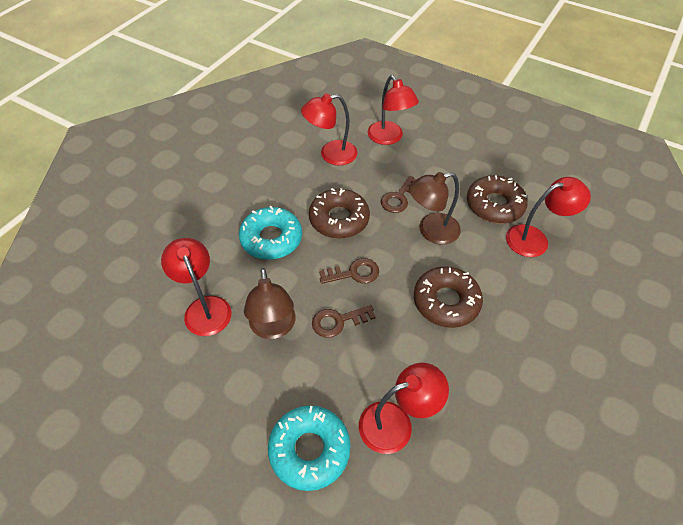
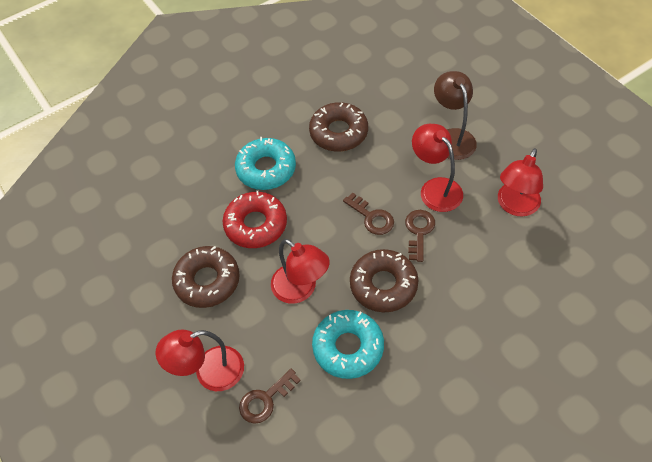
brown lamp: [244,268,296,339] [409,172,461,245] = 2 -> [434,71,477,160] = 1
red donut: none = 0 -> [223,191,287,248] = 1
red lamp: [161,238,231,336] [301,94,357,166] [359,363,449,454] [367,75,419,145] [506,177,591,257] = 5 -> [155,329,244,391] [271,239,330,304] [412,124,463,212] [498,148,543,217] = 4

